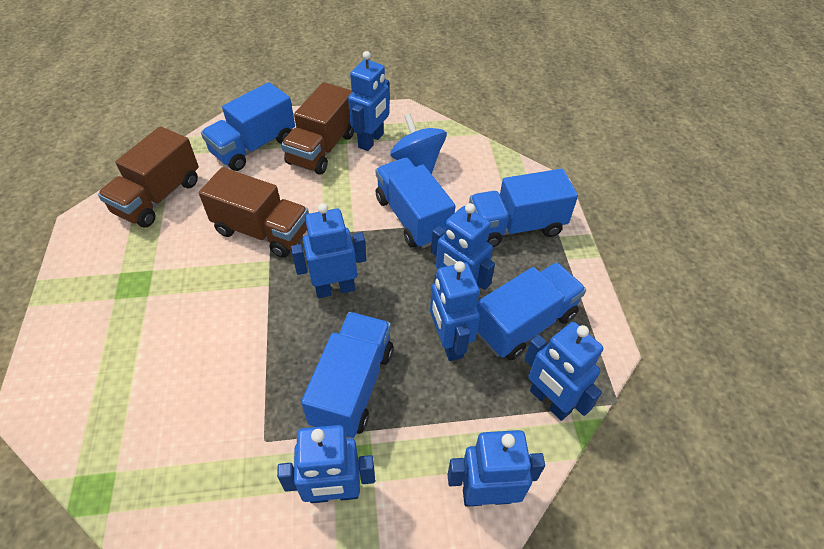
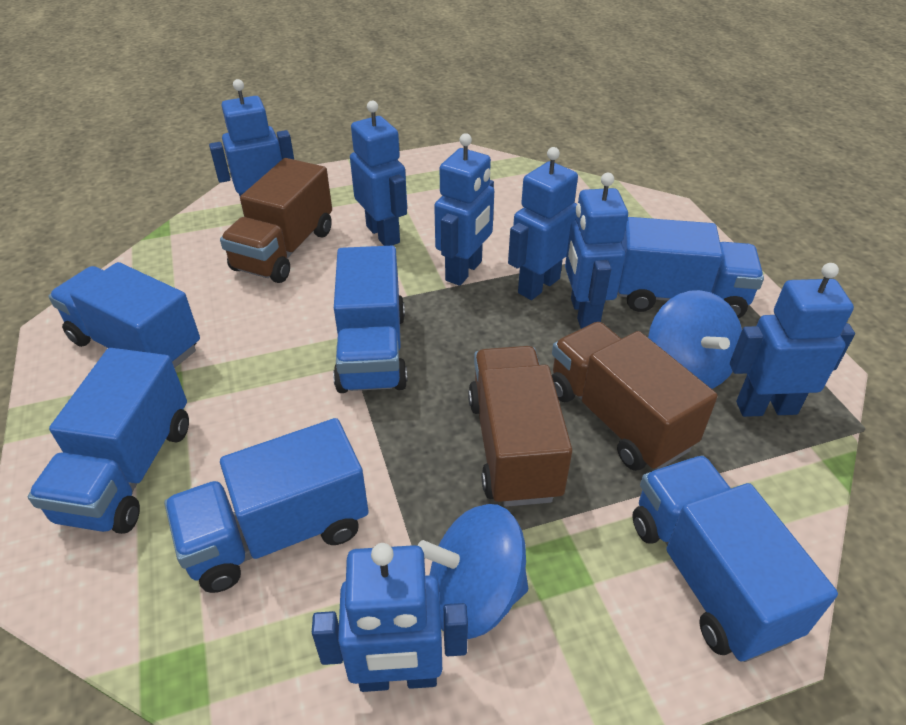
blue spinning top: [390,113,447,174] = 1 -> [417,504,528,639] [648,290,742,389] = 2
blue truck: [201,82,295,171] [301,312,393,438] [375,158,455,248] [469,169,578,247] [477,262,586,360] = 5 -> [28,348,189,534] [49,262,200,368] [164,418,369,593] [333,246,408,393] [618,217,764,318] [632,455,838,662] = 6

